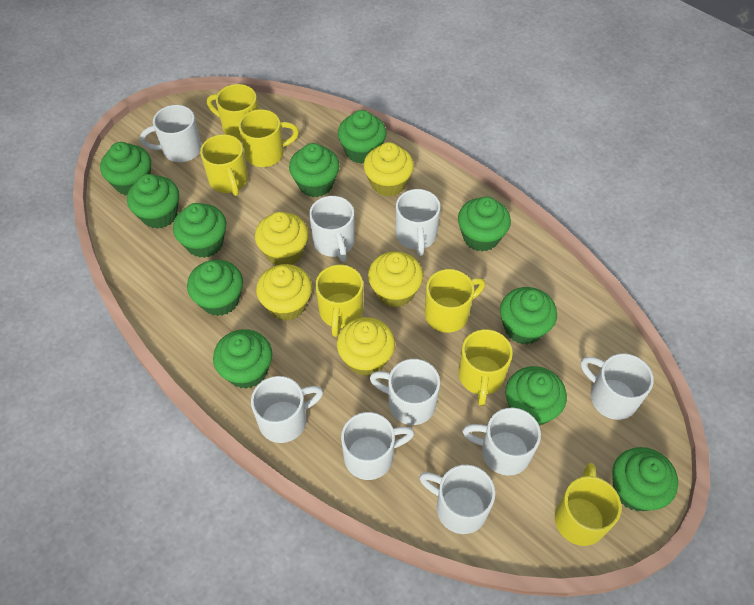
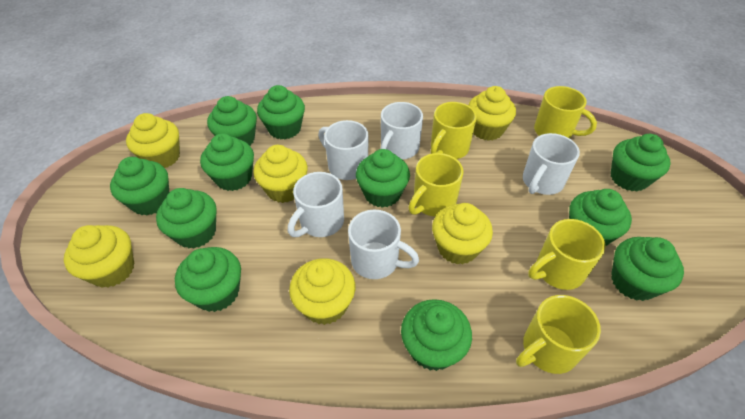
white mug: [140,105,201,162] [251,376,323,443] [309,196,355,262] [341,412,414,480] [370,359,440,425] [396,189,440,256] [419,465,495,534] [462,408,541,476] [581,353,654,420] = 9 -> [288,172,344,237] [318,120,368,180] [348,210,419,279] [380,102,423,160] [523,133,580,195] = 5
yellow cupcake: [255,212,308,265] [256,264,312,321] [337,317,395,376] [364,142,414,197] [368,251,423,308] = 5 -> [64,225,135,288] [126,113,180,168] [253,145,308,203] [289,258,355,325] [432,203,493,265] [468,86,516,141] = 6
yellow mug: [200,134,248,196] [207,84,258,141] [238,109,299,167] [315,265,363,337] [425,269,485,333] [458,329,513,406] [555,463,621,546] = 7 -> [408,153,463,217] [431,102,477,159] [516,295,601,374] [528,219,605,290] [534,86,597,138] = 5

